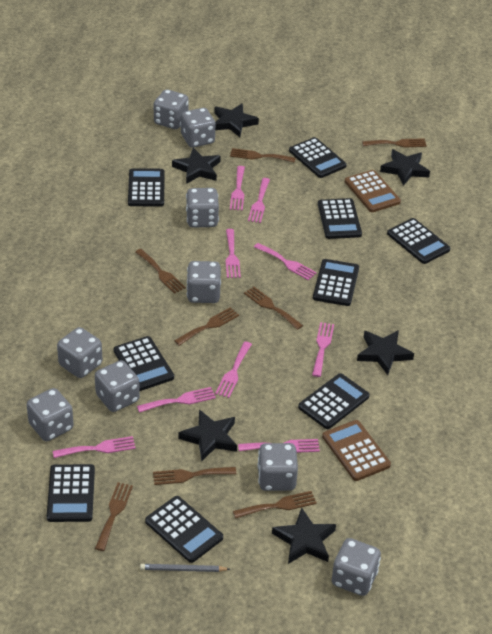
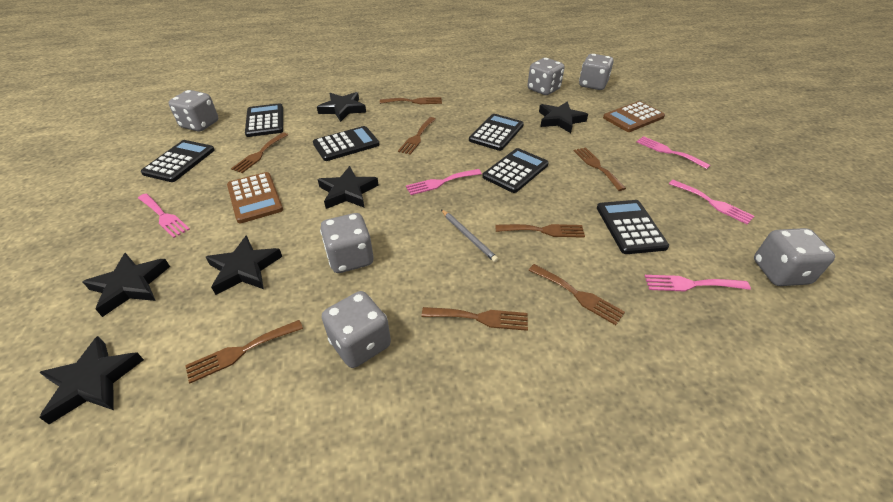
black calculator: [47,464,95,522] [114,336,174,391] [128,168,165,207] [145,496,223,563] [289,137,347,178] [298,373,370,429] [313,259,359,306] [318,198,362,239] [387,218,450,264] = 9 -> [141,140,215,182] [245,103,283,137] [313,126,379,161] [469,114,524,151] [482,148,549,193] [597,200,669,254] = 6
grey dice: [27,388,74,441] [57,327,103,378] [95,360,140,412] [154,89,189,129] [181,108,216,148] [186,188,219,228] [187,261,221,303] [257,443,298,491] [332,538,381,596] = 9 -> [169,90,218,132] [320,213,374,273] [322,291,391,368] [527,58,565,95] [579,54,614,90] [754,228,835,286] = 6
pink fork: [53,436,136,458] [137,387,216,413] [215,341,252,398] [226,229,241,278] [230,166,245,211] [238,439,320,453] [248,178,270,223] [254,243,317,281] [312,322,334,377] = 9 -> [138,194,190,238] [406,169,482,195] [636,136,710,169] [645,275,751,292] [669,180,754,224] = 5

